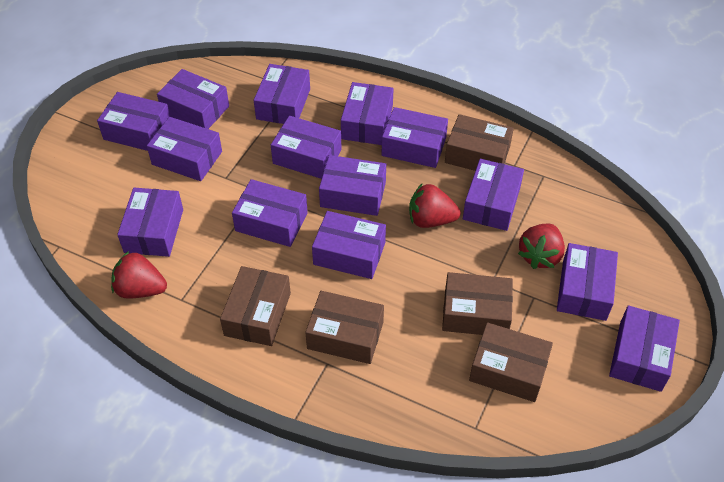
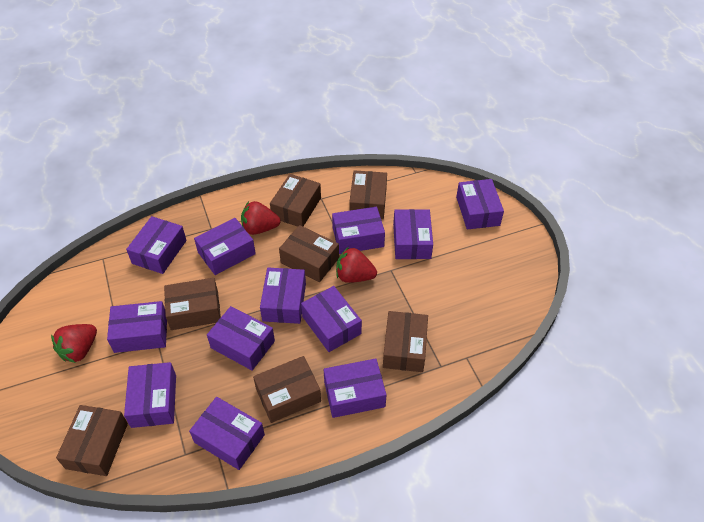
brown box: [220,266,291,346] [305,291,384,364] [442,272,513,335] [445,114,514,171] [469,322,553,402] = 5 -> [56,405,128,476] [164,278,221,330] [253,356,321,423] [270,174,321,227] [279,225,339,282] [349,170,387,219] [383,311,428,372] = 7
purple box: [97,92,170,151] [117,188,183,257] [147,117,222,181] [157,69,229,129] [232,179,308,247] [254,64,310,124] [271,116,342,179] [312,211,386,279] [319,155,386,216] [341,82,393,145] [381,107,448,168] [463,159,524,231] [557,243,618,321] [609,305,680,392] = 14 -> [107,301,167,353] [124,362,176,428] [126,216,187,274] [189,397,265,470] [194,218,256,275] [207,306,275,371] [260,268,306,324] [301,286,362,352] [323,358,387,418] [332,206,385,254] [393,209,433,259] [456,179,504,229] = 12

